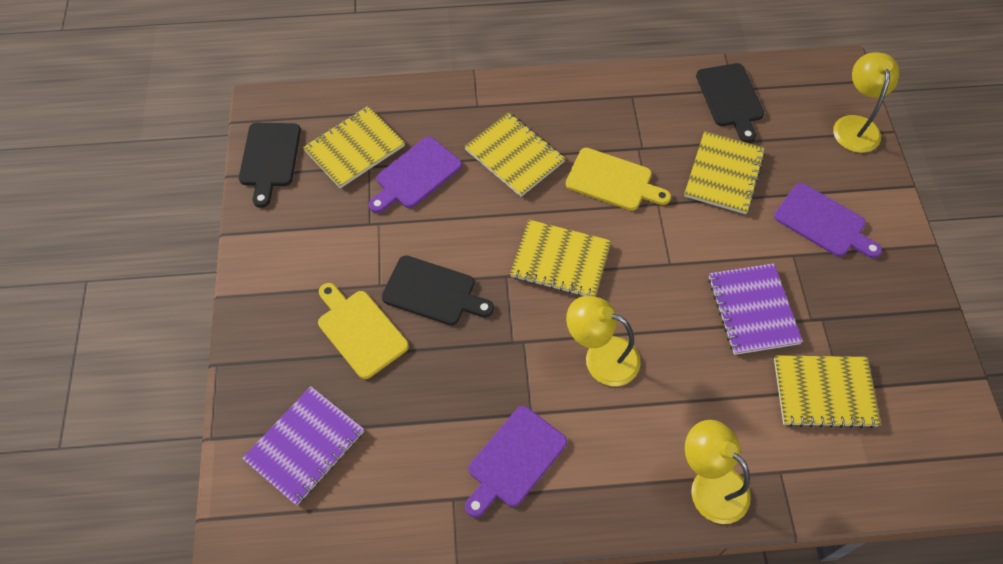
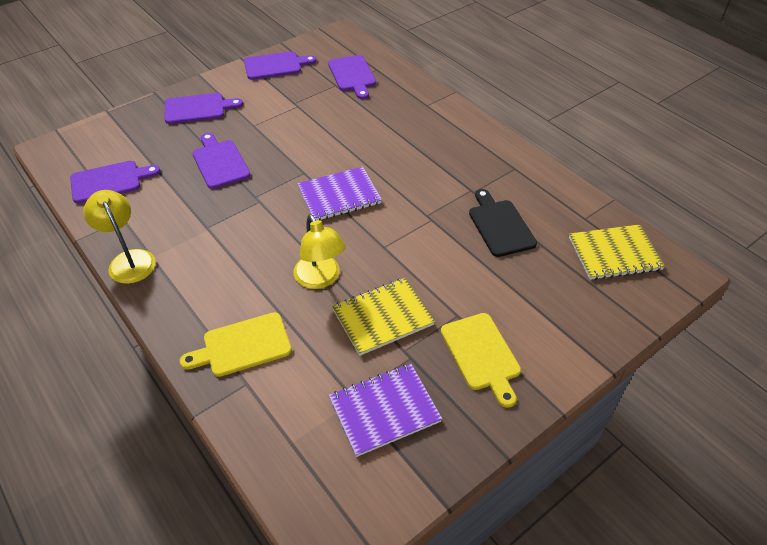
black cutting board: [239,123,301,208] [382,255,494,325] [696,63,764,143] = 3 -> [469,189,537,257] = 1
purple cutting board: [369,137,462,213] [465,406,567,518] [774,183,882,258] = 3 -> [70,161,161,204] [165,93,243,124] [192,133,250,189] [244,51,317,80] [328,55,376,99] = 5
yellow lamp: [566,296,641,386] [685,420,751,524] [833,52,899,153] = 3 -> [83,190,156,284] [294,214,346,289] = 2
yellow notebook: [303,106,405,188] [464,112,566,197] [510,220,611,297] [684,131,766,214] [774,355,881,428] = 5 -> [332,278,435,356] [569,224,665,280] = 2

